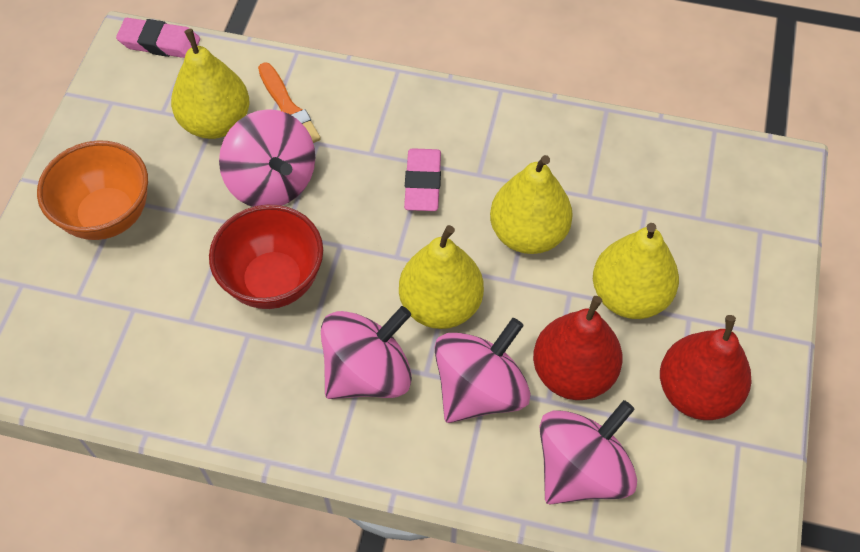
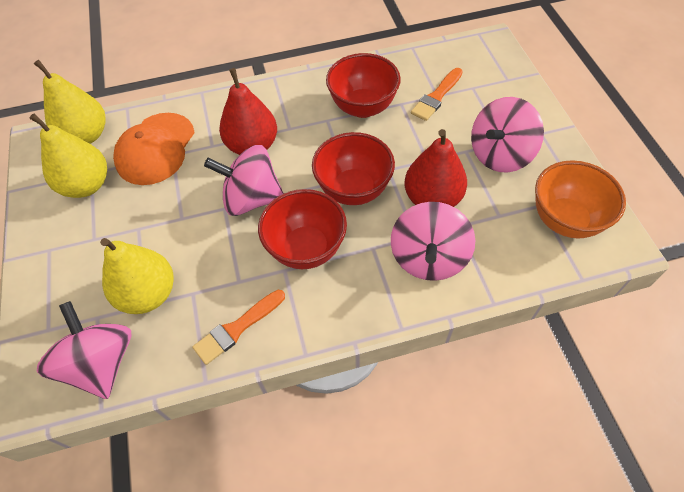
orange brush: [258,62,321,143] = 1 -> [192,290,285,365] [411,68,463,121] = 2
orange cap: none = 0 -> [113,113,195,185] = 1
pink eraser: [116,18,200,58] [404,148,441,211] = 2 -> none = 0
red bowl: [209,205,323,309] = 1 -> [258,189,347,269] [312,132,395,205] [326,53,401,118] = 3
yellow pear: [171,29,250,139] [399,225,484,329] [490,155,573,254] [593,223,679,319] = 4 -> [29,114,107,198] [34,60,106,144] [100,238,174,314] = 3

